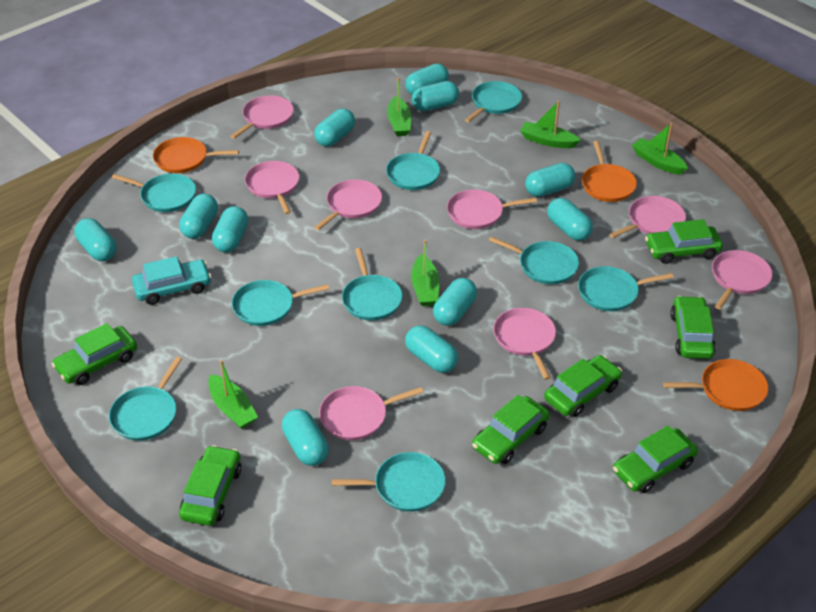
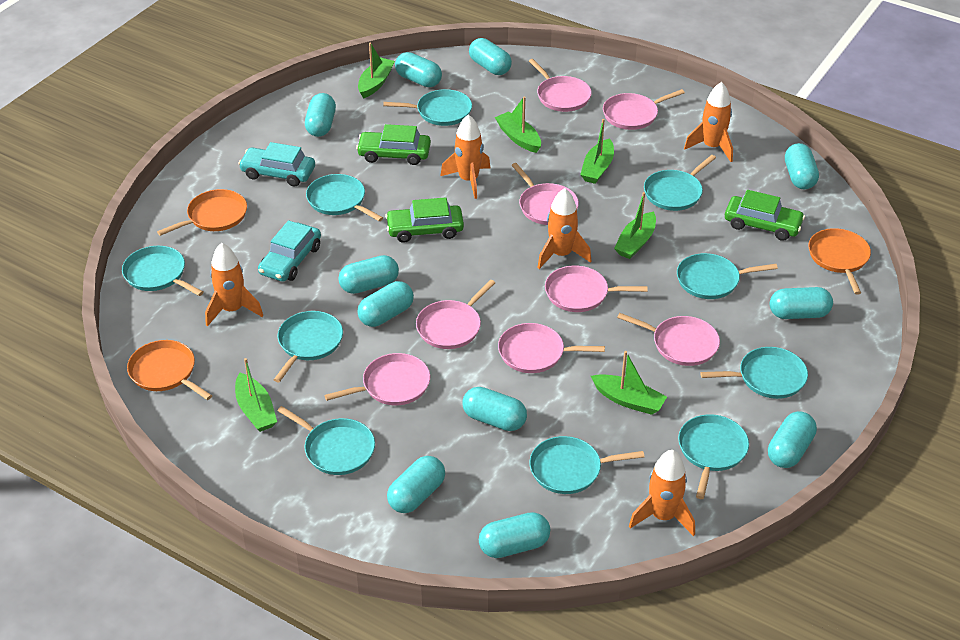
green boat: [208,360,258,429] [387,77,411,136] [411,240,439,306] [520,100,581,148] [632,123,688,175] = 5 -> [235,358,277,432] [358,42,395,99] [495,96,541,153] [580,119,614,184] [591,351,667,415] [614,192,656,259] = 6
green car: [52,323,137,385] [179,445,241,526] [472,395,550,464] [544,355,622,417] [613,426,698,493] [645,219,723,264] [670,296,716,359] = 7 -> [356,124,431,165] [385,197,464,243] [725,190,805,241] = 3
orange rocket: none = 0 -> [205,243,263,327] [441,114,490,199] [538,188,591,269] [629,450,695,536] [684,82,733,162] = 5
turquoise car: [132,256,211,305] = 1 -> [238,142,315,186] [258,220,321,282] = 2
turquoise pan: [109,357,182,441] [112,174,196,212] [232,280,329,326] [332,452,446,512] [342,248,403,321] [386,131,440,190] [465,81,522,122] [489,236,579,284] [578,266,674,311] = 9 -> [122,246,204,296] [274,311,343,383] [277,406,375,475] [306,174,383,221] [383,89,472,126] [529,436,644,494] [644,155,716,211] [677,253,778,299] [678,414,749,499] [700,347,808,399] = 10

